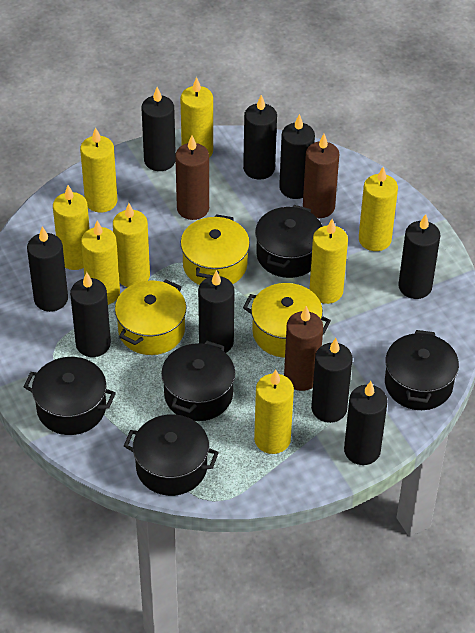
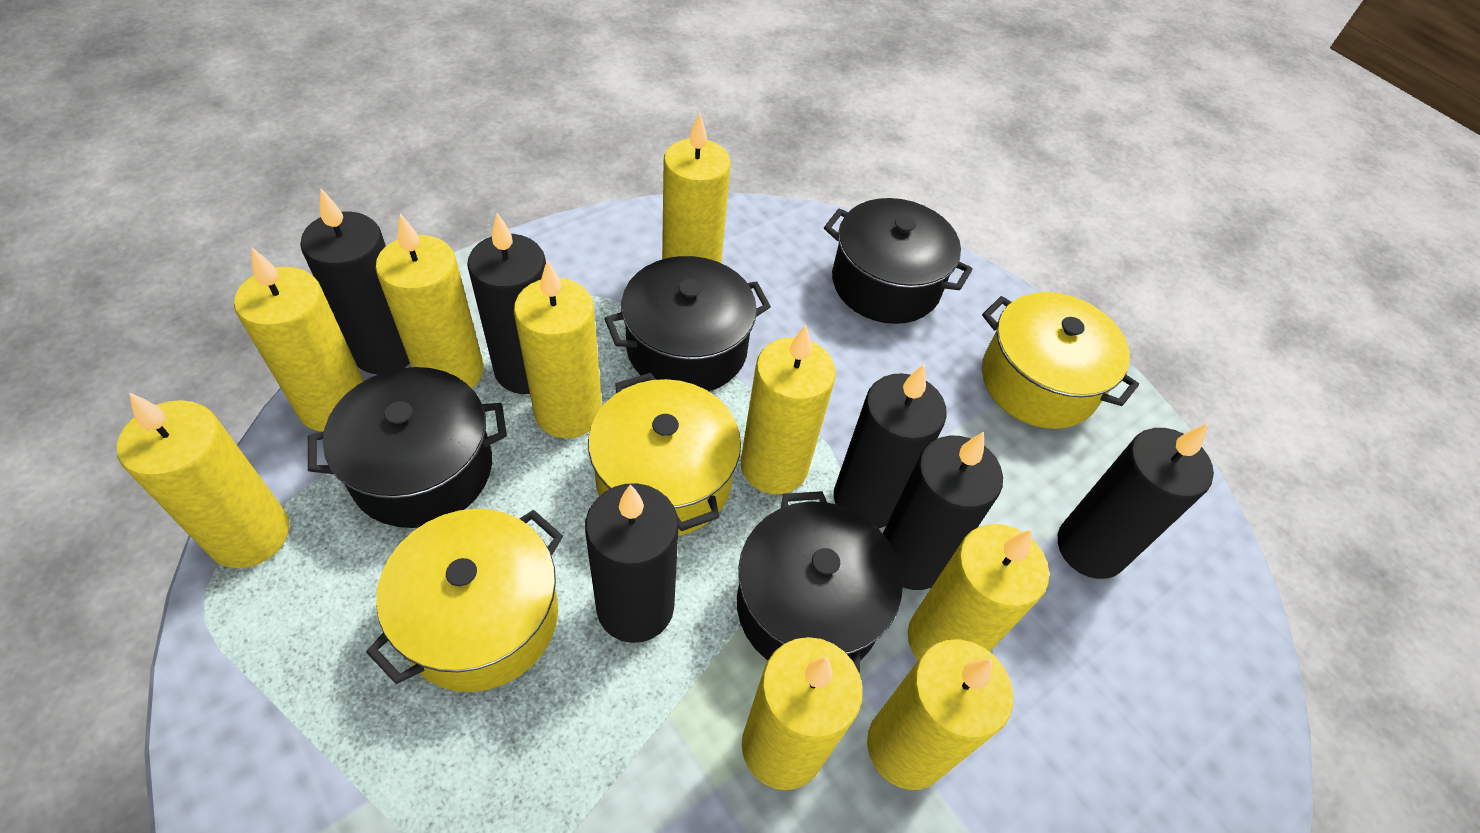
black candle: [27,226,68,312] [70,272,111,357] [142,87,176,171] [198,270,234,353] [243,95,277,180] [279,114,315,199] [311,338,353,423] [344,381,388,465] [398,214,440,299] = 9 -> [300,189,410,374] [467,213,546,394] [585,483,679,643] [834,364,947,528] [883,432,1003,590] [1058,423,1214,579] = 6
black pot: [24,357,116,435] [124,414,219,496] [161,341,235,421] [255,205,323,278] [385,330,459,410] = 5 -> [308,367,507,528] [605,256,771,391] [737,491,903,674] [824,198,973,324] = 4
brown candle: [175,135,209,220] [284,306,323,391] [303,134,339,218] = 3 -> none = 0
yellow candle: [53,185,90,270] [80,127,117,213] [81,221,120,305] [113,203,150,287] [180,77,213,158] [254,370,294,454] [309,219,348,304] [359,167,398,251] = 8 -> [117,392,289,568] [234,248,364,432] [375,214,484,389] [514,260,602,438] [662,113,731,263] [741,325,836,494] [742,637,863,790] [867,639,1013,790] [908,524,1049,660] = 9

